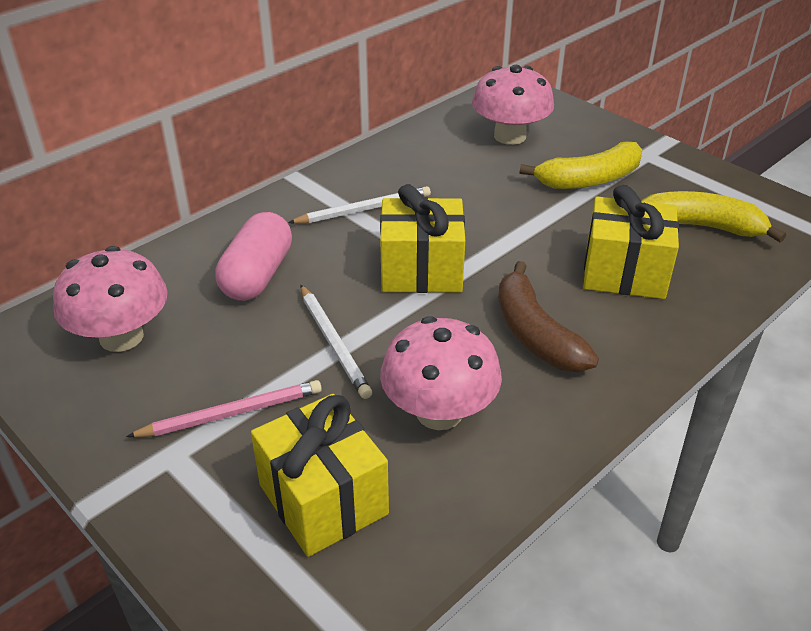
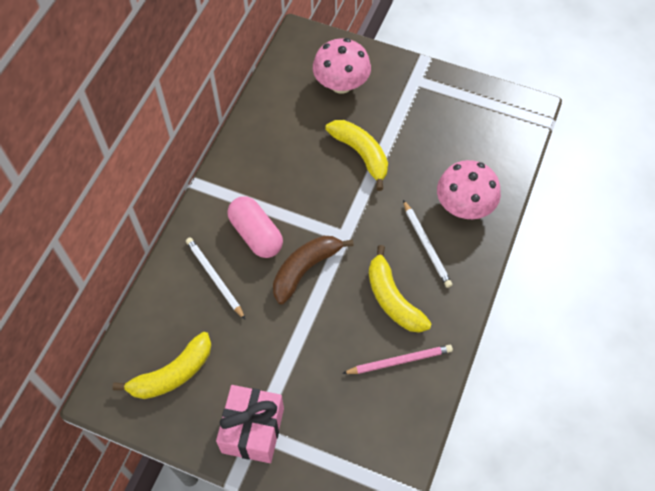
pink gift: none = 0 -> [216,385,284,463] = 1
pink mushroom: [53,246,168,352] [380,316,502,430] [472,65,554,145] = 3 -> [313,38,371,93] [437,160,501,219] = 2
yellow banana: [520,142,643,189] [641,191,786,242] = 2 -> [112,332,211,399] [325,120,388,191] [369,245,432,333] = 3
yellow gift: [251,394,389,557] [380,184,465,293] [583,185,679,299] = 3 -> none = 0

